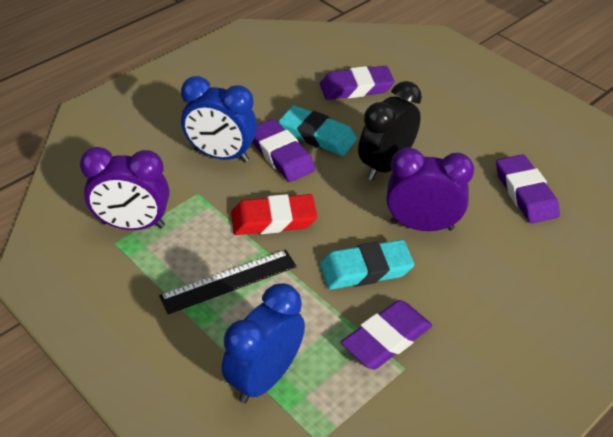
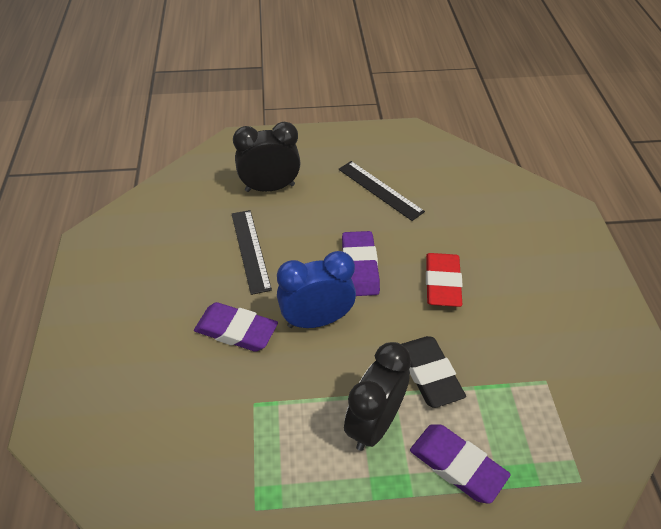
black clock: [358,81,422,180] = 1 -> [233,122,301,192] [344,342,411,451] = 2
black eraser: none = 0 -> [402,336,466,408] = 1
black ruler: [159,250,297,314] = 1 -> [232,210,272,295] [339,161,425,221] = 2
blue clock: [181,76,257,162] [222,283,305,403] = 2 -> [277,251,356,328] = 1
purple clock: [80,147,169,230] [387,147,474,231] = 2 -> none = 0
purple eraser: [252,119,315,182] [320,66,395,100] [341,300,432,369] [496,154,560,223] = 4 -> [194,302,278,352] [342,231,380,296] [410,424,511,504] = 3
turquoise eraser: [279,105,357,156] [320,240,414,290] = 2 -> none = 0

